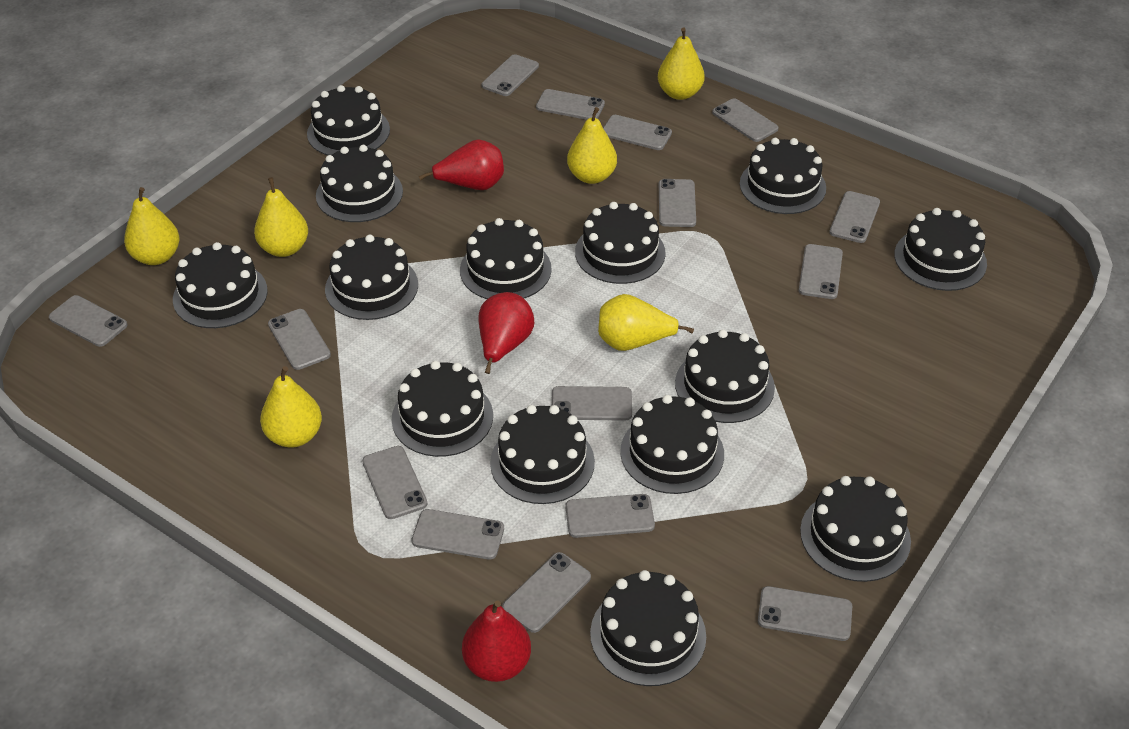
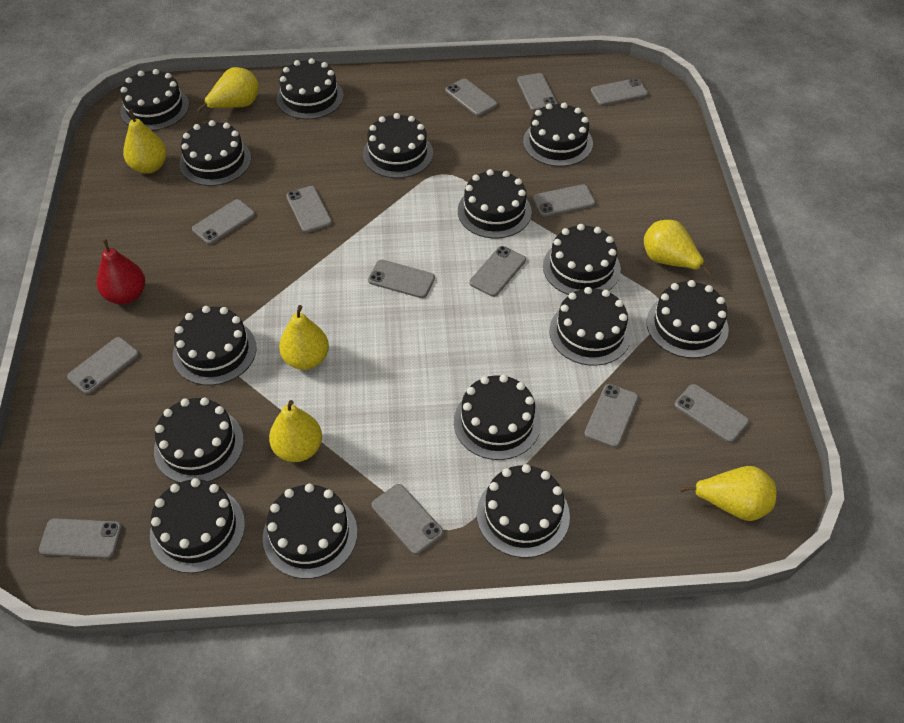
black cake: [173,242,268,328] [307,85,390,155] [316,145,403,222] [325,234,418,320] [392,361,493,457] [460,218,552,299] [490,405,595,504] [575,202,666,284] [590,570,706,686] [620,395,724,494] [675,329,775,423] [740,138,826,214] [800,476,911,582] [894,208,987,291] = 14 -> [120,69,189,131] [150,478,245,573] [154,397,244,483] [173,306,257,385] [180,120,251,186] [263,484,357,579] [276,58,344,119] [363,113,433,178] [454,374,541,460] [458,169,532,238] [477,464,570,558] [523,102,593,167] [543,224,621,295] [549,287,631,366] [646,280,729,358] = 15
grey phone: [49,295,128,347] [268,309,331,370] [362,446,427,519] [412,509,504,560] [481,54,539,96] [502,552,591,633] [536,89,605,120] [552,386,632,421] [565,494,655,538] [603,115,672,150] [659,179,696,227] [712,98,779,142] [758,586,852,641] [799,244,843,299] [829,191,880,243] = 15 -> [39,518,122,559] [67,337,139,394] [192,199,255,244] [286,186,332,233] [368,260,435,298] [372,484,443,555] [445,79,497,116] [469,246,526,297] [517,73,557,111] [532,184,595,217] [584,384,638,448] [591,78,648,106] [674,384,749,443] = 13
red pear: [419,139,504,190] [462,600,531,682] [479,292,534,374] = 3 -> [97,239,145,304] = 1

